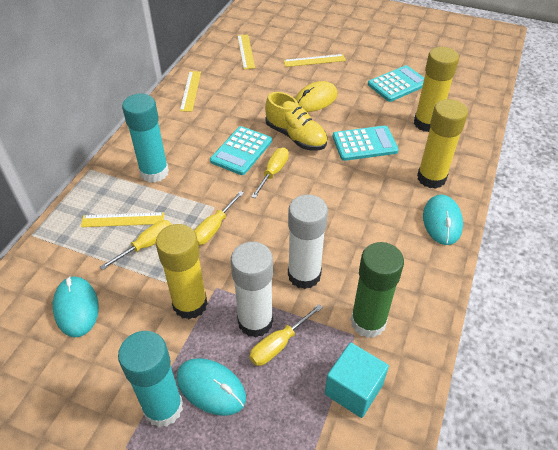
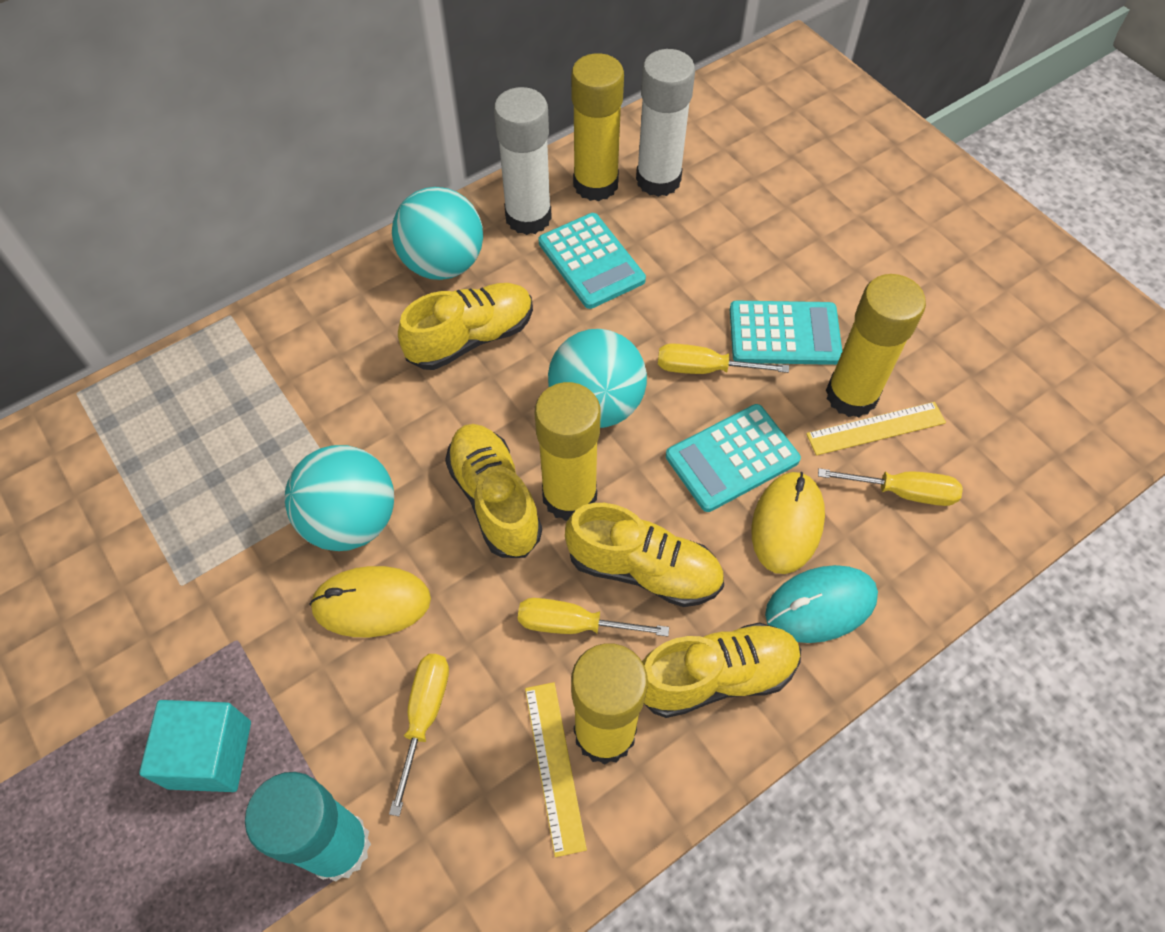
green glue stick: [351,242,404,338] = 1 -> none = 0
turquoise ball: none = 0 -> [285,445,394,551] [392,187,483,280] [548,329,647,428] = 3
turquoise glue stick: [118,331,183,427] [122,93,169,183] = 2 -> [245,772,371,882] = 1
turquoise mouse: [53,276,99,337] [177,358,246,416] [423,194,463,245] = 3 -> [765,565,878,643] = 1
yellow glue stick: [156,224,208,319] [414,47,459,132] [417,99,468,189] = 3 -> [535,382,601,521] [571,53,624,201] [571,643,648,765] [826,274,926,417] = 4
yellow mouse: [295,81,337,112] = 1 -> [310,566,431,637] [752,472,825,574] = 2
yellow ruler: [81,212,164,227] [180,71,201,112] [237,34,255,69] [283,54,346,67] = 4 -> [525,682,587,857] [806,402,946,455] = 2
yellow shoe: [265,92,327,150] = 1 -> [398,283,533,370] [445,424,542,558] [565,503,724,607] [642,622,801,718] = 4

